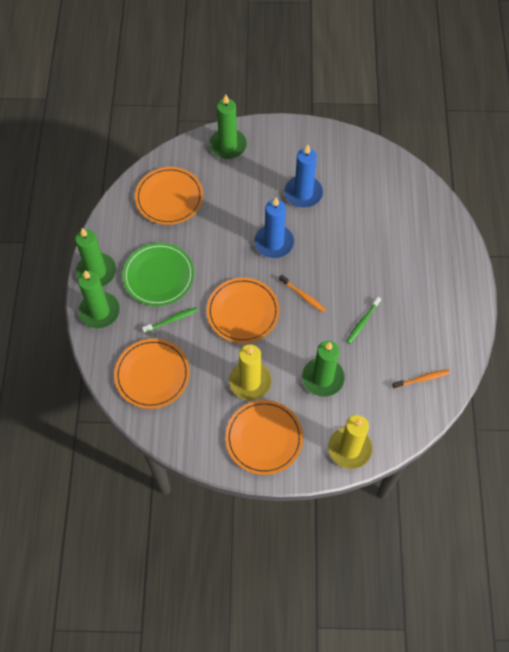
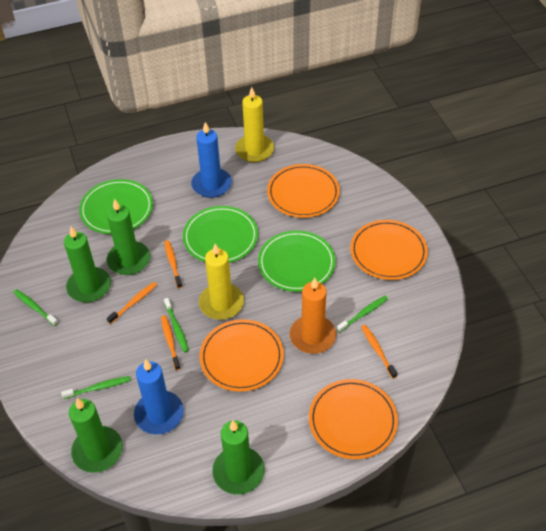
green plate: [122,243,194,306] = 1 -> [79,179,153,234] [183,206,258,263] [258,231,336,292] = 3
green toothbrush: [142,307,198,333] [346,297,381,344] = 2 -> [13,289,58,326] [61,376,131,399] [164,298,189,352] [337,296,388,332] = 4
orange candle: none = 0 -> [289,278,336,354] = 1
orange toothbrush: [279,275,326,313] [392,369,450,389] = 2 -> [107,282,157,324] [161,315,181,370] [164,240,182,288] [361,325,397,378] = 4

